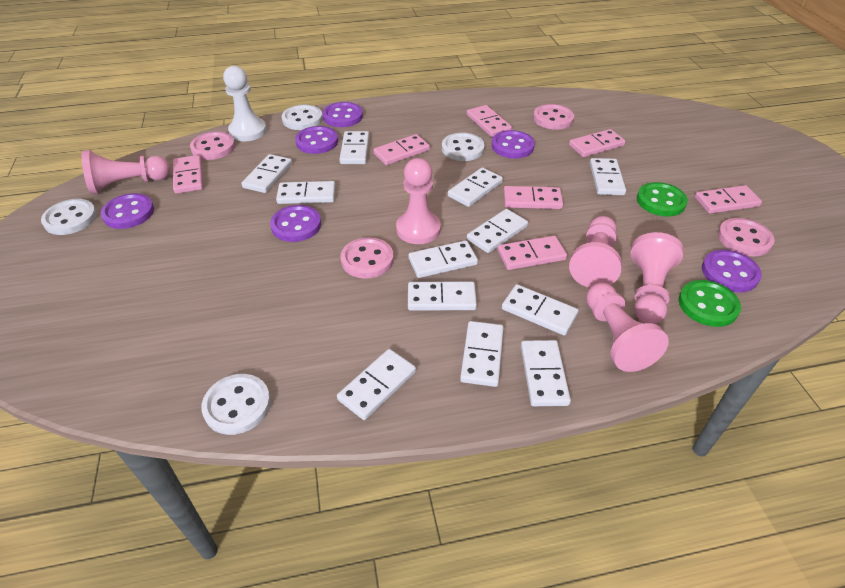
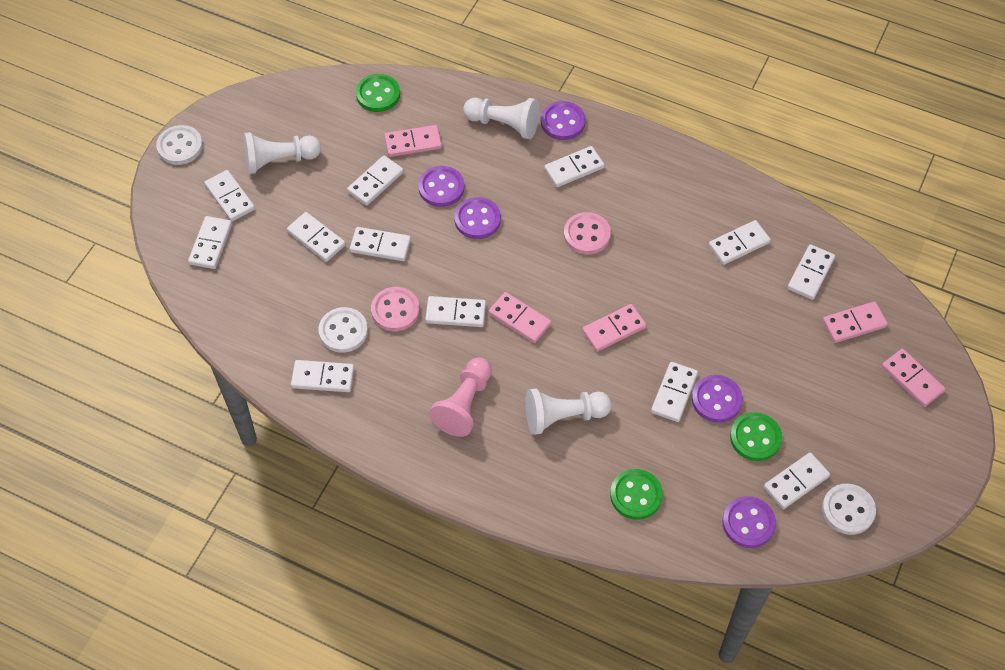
green button: [637,182,688,216] [679,280,741,327] = 2 -> [356,74,400,112] [610,469,663,520] [730,412,782,461] = 3
pink button: [190,131,235,160] [340,237,394,279] [533,104,574,130] [718,218,775,256] = 4 -> [371,287,420,331] [564,212,611,255] = 2
pink domino: [173,155,203,194] [373,134,430,165] [467,105,512,137] [497,236,567,270] [504,186,563,209] [569,129,626,157] [695,185,762,214] = 7 -> [384,125,442,157] [489,292,551,343] [582,304,646,352] [823,301,888,343] [882,349,946,407] = 5
pink pawn: [82,150,170,194] [396,158,441,244] [569,216,622,288] [586,283,669,372] [631,232,684,324] = 5 -> [429,357,492,437] = 1
purple button: [101,193,154,229] [270,205,321,242] [295,126,338,154] [322,102,363,127] [492,130,535,159] [702,250,762,292] = 6 -> [418,166,464,207] [454,197,501,239] [541,101,586,140] [692,375,743,422] [722,496,776,548] = 5
white button: [41,199,97,235] [201,374,271,435] [282,105,323,130] [442,133,485,161] = 4 -> [156,125,203,165] [319,307,368,353] [822,484,876,535] = 3
white pawn: [223,66,267,141] = 1 -> [244,132,321,174] [463,98,540,139] [525,389,612,435] = 3

